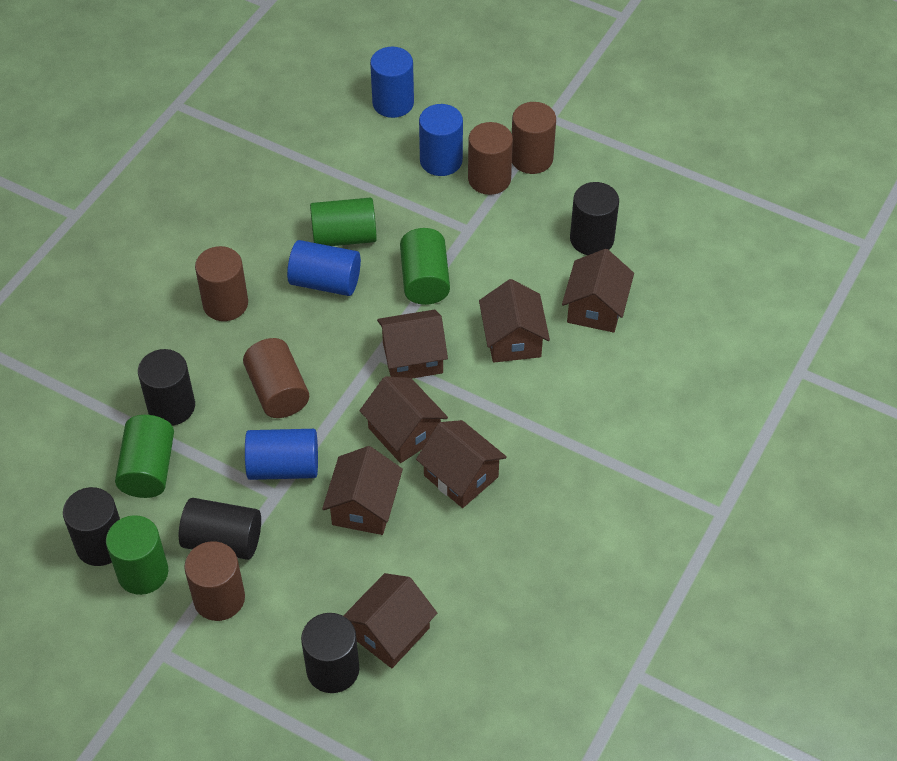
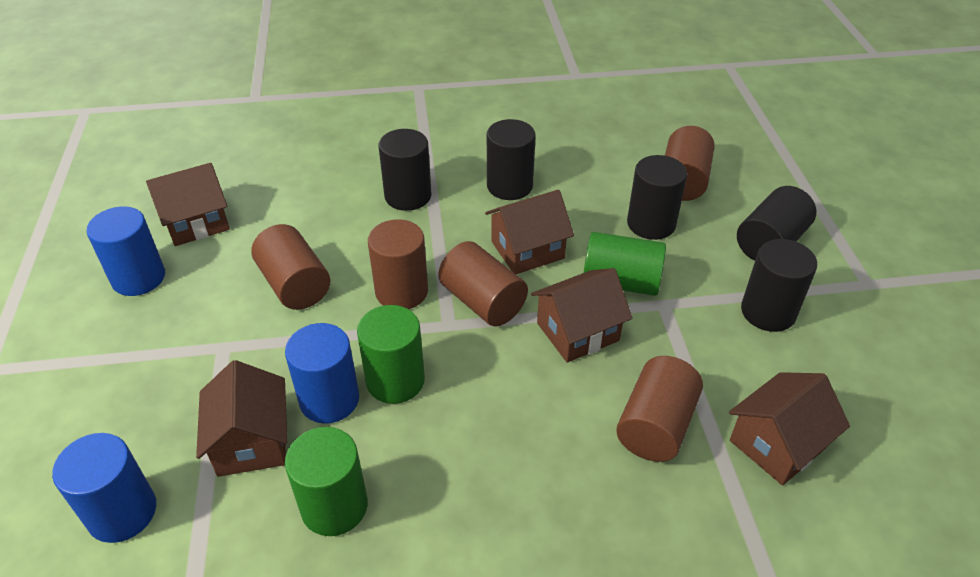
blue cylinder: [245,429,318,480] [287,240,361,296] [370,47,414,118] [419,104,463,176] = 4 -> [52,433,156,543] [87,206,165,296] [285,323,359,423] = 3
brown house: [322,446,403,535] [343,573,437,668] [360,376,448,463] [377,309,448,378] [416,420,507,508] [479,279,550,363] [562,249,634,333] = 7 -> [146,163,230,246] [196,360,287,477] [485,190,574,274] [531,268,632,363] [729,372,850,485] = 5
green cylinder: [106,515,168,595] [115,415,174,498] [310,198,377,246] [400,228,450,305] = 4 -> [285,427,368,536] [357,305,425,404] [584,232,666,296] = 3

